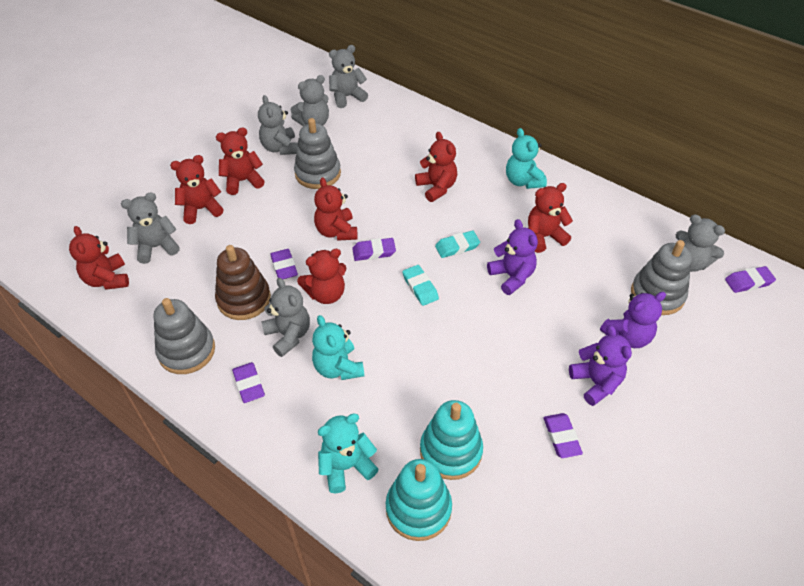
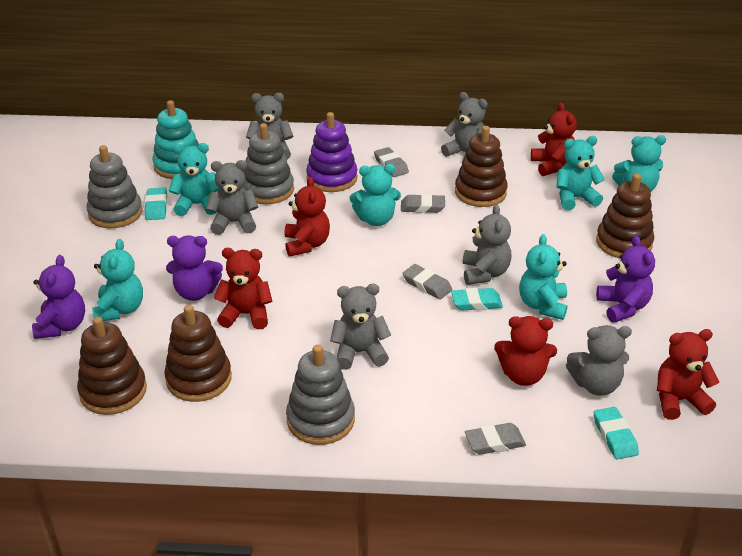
brown stacking toy: [215,245,271,320] = 1 -> [77,317,147,415] [164,305,232,402] [455,126,508,207] [596,174,654,259] = 4
grey eraser: none = 0 -> [374,147,409,177] [401,194,445,213] [402,264,452,300] [465,423,526,455] = 4
purple eraser: [232,362,265,403] [270,249,298,279] [352,238,396,261] [543,413,583,458] [725,266,776,293] = 5 -> none = 0
purple stacking toy: none = 0 -> [306,112,358,192] = 1
red teddy bear: [69,226,129,290] [170,155,224,224] [216,127,265,195] [297,249,347,304] [314,177,357,241] [415,132,457,202] [528,183,573,253] = 7 -> [214,248,272,330] [284,177,330,257] [494,316,557,386] [531,103,577,176] [657,329,719,420] = 5
turquoise eraser: [402,265,439,306] [435,230,480,258] = 2 -> [145,188,167,220] [451,288,503,310] [594,407,639,459] = 3
turquoise stacking toy: [386,459,452,541] [420,400,483,480] = 2 -> [152,100,199,179] = 1
turquoise teddy bear: [312,315,364,380] [318,413,379,494] [506,128,547,189] = 3 -> [92,239,143,321] [169,143,219,216] [350,164,401,226] [519,234,567,320] [556,136,605,210] [612,135,666,191] = 6

